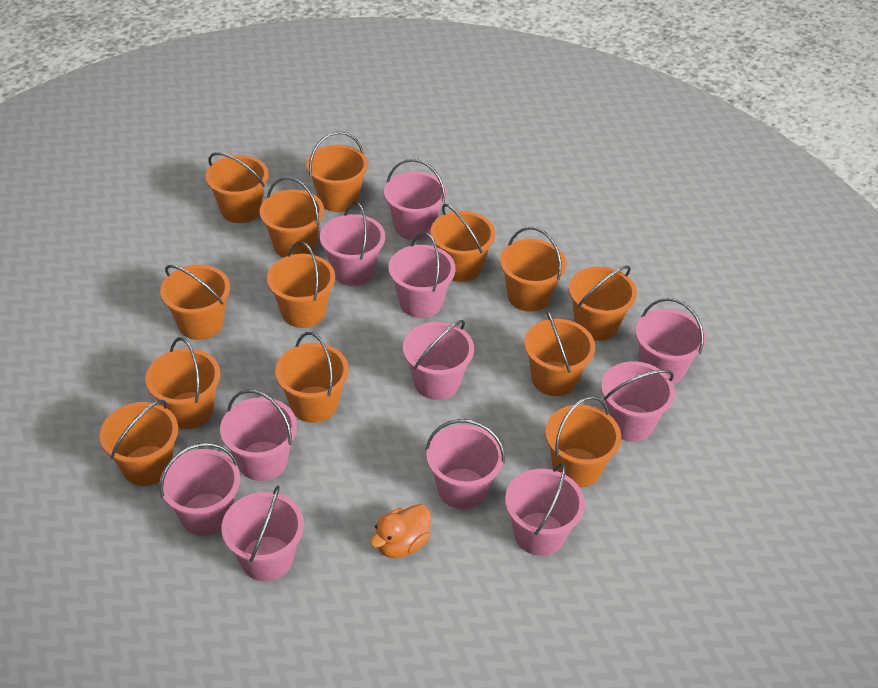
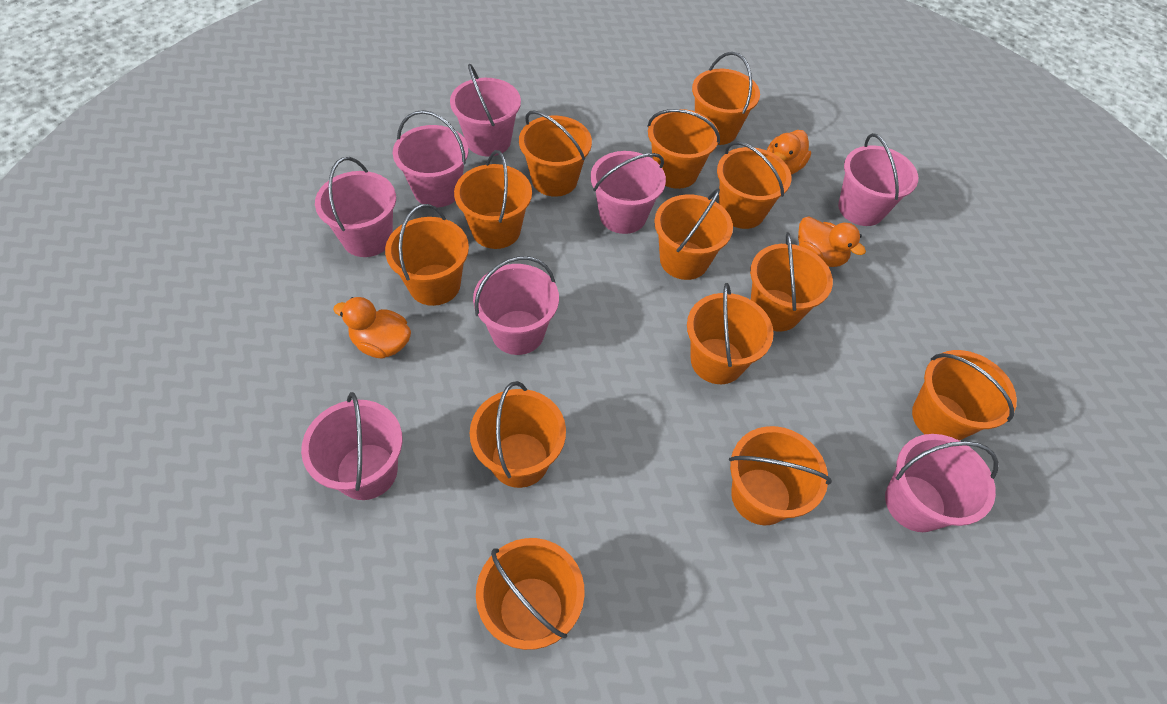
orange duck: [370,504,431,558] = 1 -> [333,297,411,359] [767,130,811,175] [798,216,866,267] = 3
pink bucket: [159,443,240,536] [220,389,297,481] [221,485,304,581] [320,202,385,286] [384,159,447,240] [389,232,456,318] [403,320,474,400] [426,419,505,509] [505,463,585,556] [601,361,675,442] [635,298,706,384] = 11 -> [301,392,403,500] [315,157,396,257] [393,110,468,208] [450,64,521,157] [473,256,559,355] [591,151,666,234] [838,133,918,226] [885,434,998,532] = 8

